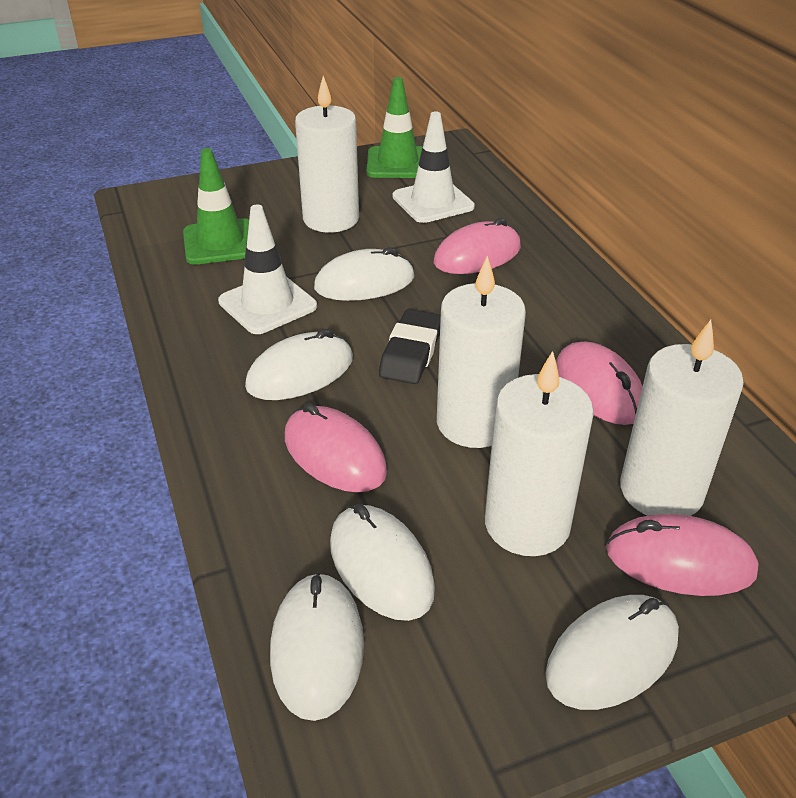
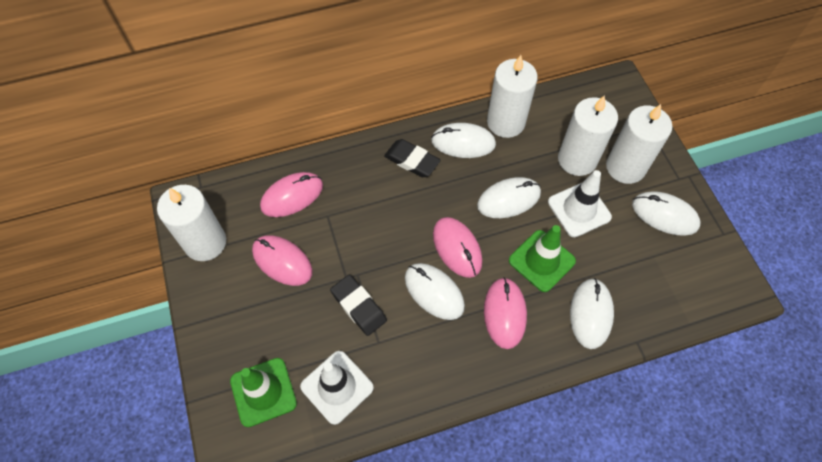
black eraser: [379,309,441,384] = 1 -> [330,275,387,336] [384,139,441,177] = 2

